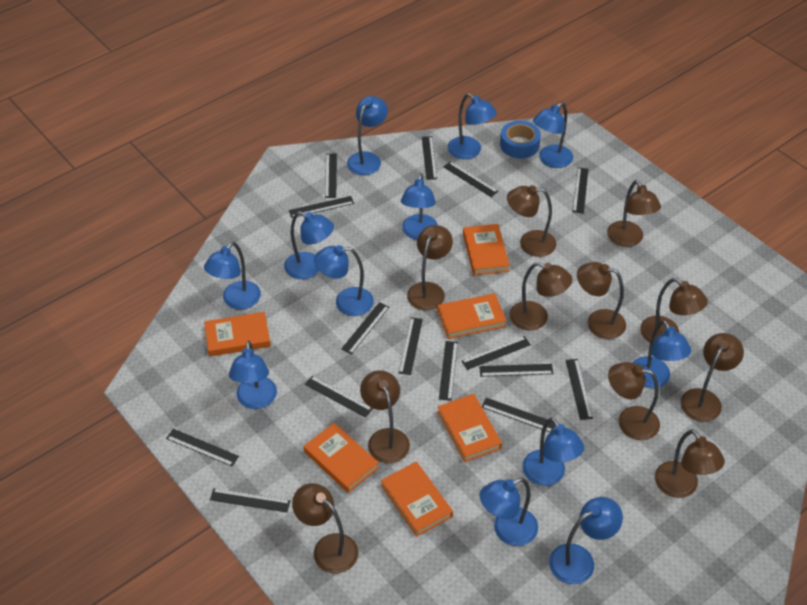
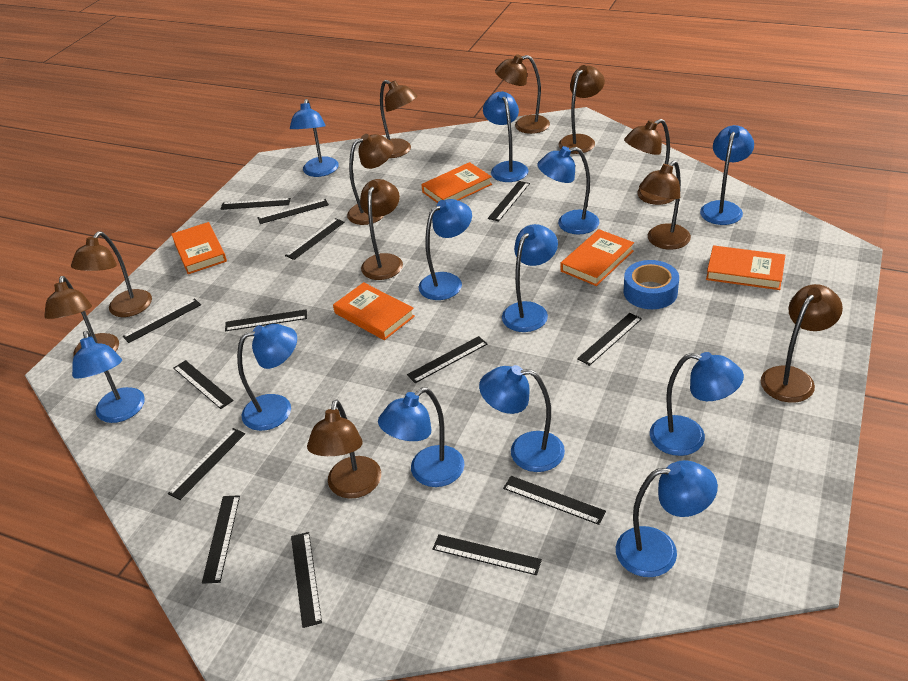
black ruler: [166,429,239,466] [210,488,291,512] [289,196,354,218] [305,376,373,418] [325,154,337,198] [341,302,389,354] [399,317,423,375] [422,136,437,180] [439,341,458,401] [443,161,498,197] [462,336,531,370] [479,364,553,377] [482,398,555,432] [566,359,593,420] [572,168,588,213] = 15 -> [123,298,201,343] [168,428,245,500] [173,360,234,409] [202,495,240,584] [221,198,291,210] [225,309,307,331] [258,199,329,224] [285,218,345,260] [291,532,322,628] [407,336,487,383] [432,534,542,575] [488,181,530,221] [503,476,606,525] [577,313,642,366] = 14
orange book: [204,312,271,357] [304,423,379,493] [381,462,453,537] [437,293,506,339] [437,394,502,462] [463,224,510,276] = 6 -> [171,222,227,274] [333,282,415,340] [421,162,492,203] [560,229,634,286] [706,245,785,290] = 5

